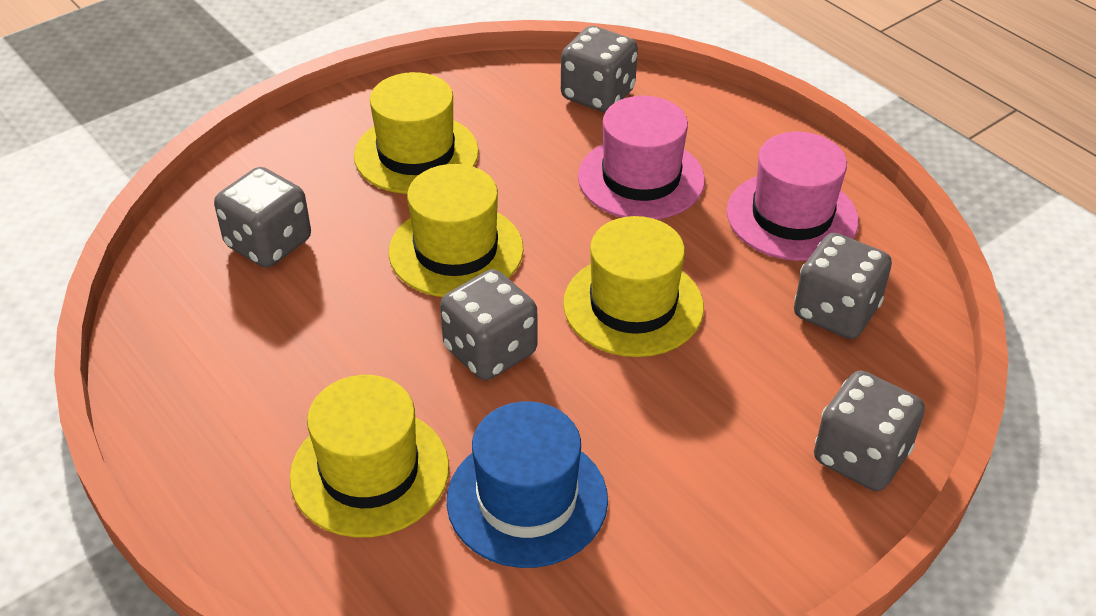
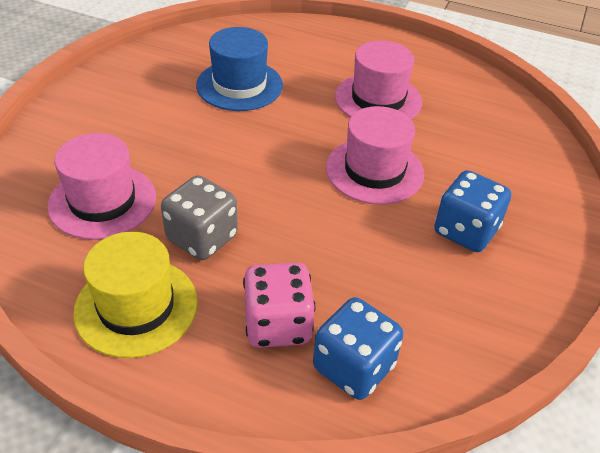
blue dice: none = 0 -> [313,297,403,400] [434,170,511,252] = 2
grey dice: [214,167,311,268] [440,269,537,380] [561,26,638,112] [794,233,892,339] [814,371,925,491] = 5 -> [161,175,238,260] = 1
pink dice: none = 0 -> [243,262,315,348] = 1
pink hat: [578,96,705,220] [727,132,859,261] = 2 -> [47,133,156,240] [326,106,424,205] [335,41,422,119] = 3
yellow hat: [290,375,449,538] [354,72,479,194] [389,164,524,297] [563,216,704,357] = 4 -> [73,231,198,358] = 1

